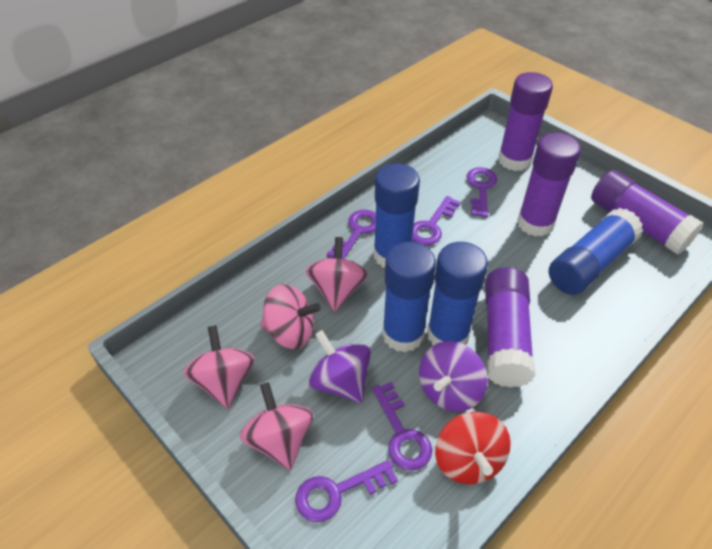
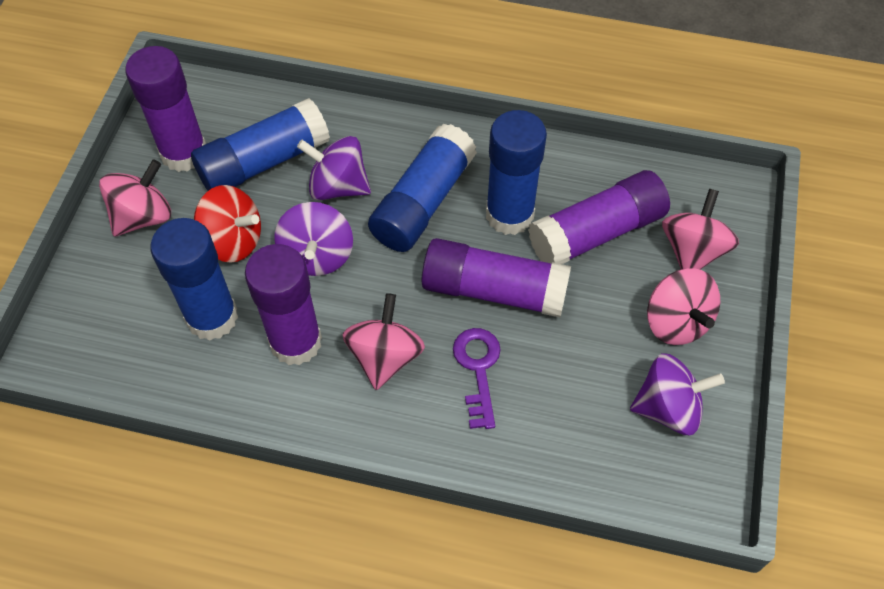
purple key: [295,460,398,522] [327,210,376,259] [372,382,432,470] [412,196,461,245] [467,167,497,217] = 5 -> [453,328,501,429] = 1
purple spinning top: [309,330,371,403] [419,341,488,412] = 2 -> [274,202,353,276] [297,136,371,200] [630,353,725,435] = 3

